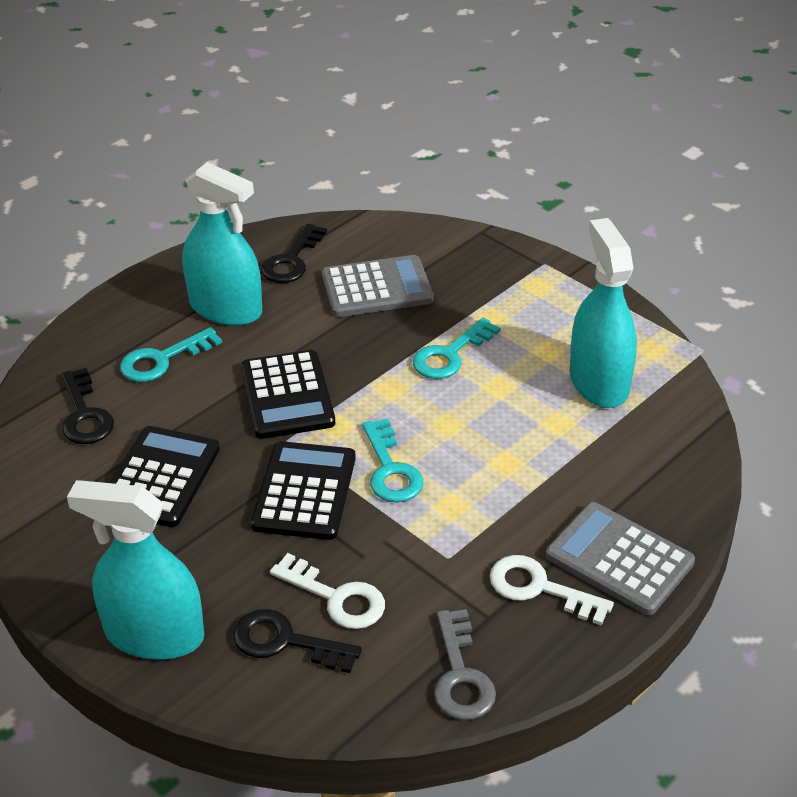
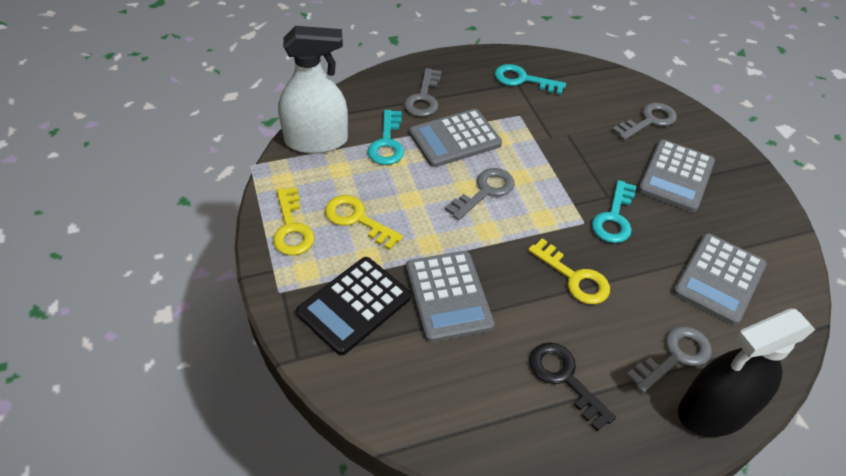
black calculator: [110,426,220,527] [241,350,335,439] [251,441,356,540] = 3 -> [296,257,411,355] = 1
black key: [62,368,114,444] [233,609,362,673] [261,224,327,283] = 3 -> [529,342,616,431] = 1
black spray bottle: none = 0 -> [678,308,815,437] = 1
grey calculator: [322,255,433,317] [546,502,695,615] = 2 -> [406,251,495,342] [409,109,502,167] [638,140,715,212] [673,233,767,326] = 4
grey key: [434,609,496,720] = 1 -> [404,68,442,117] [445,168,515,220] [612,103,677,140] [626,326,712,393] = 4
turquoise spray bottle: [67,480,204,660] [182,162,262,326] [569,218,637,408] = 3 -> none = 0
white key: [270,553,385,629] [490,555,614,626] = 2 -> none = 0
white spray bottle: none = 0 -> [278,26,348,154] = 1
yellow key: none = 0 -> [273,187,315,255] [325,195,403,250] [528,238,610,304] = 3

